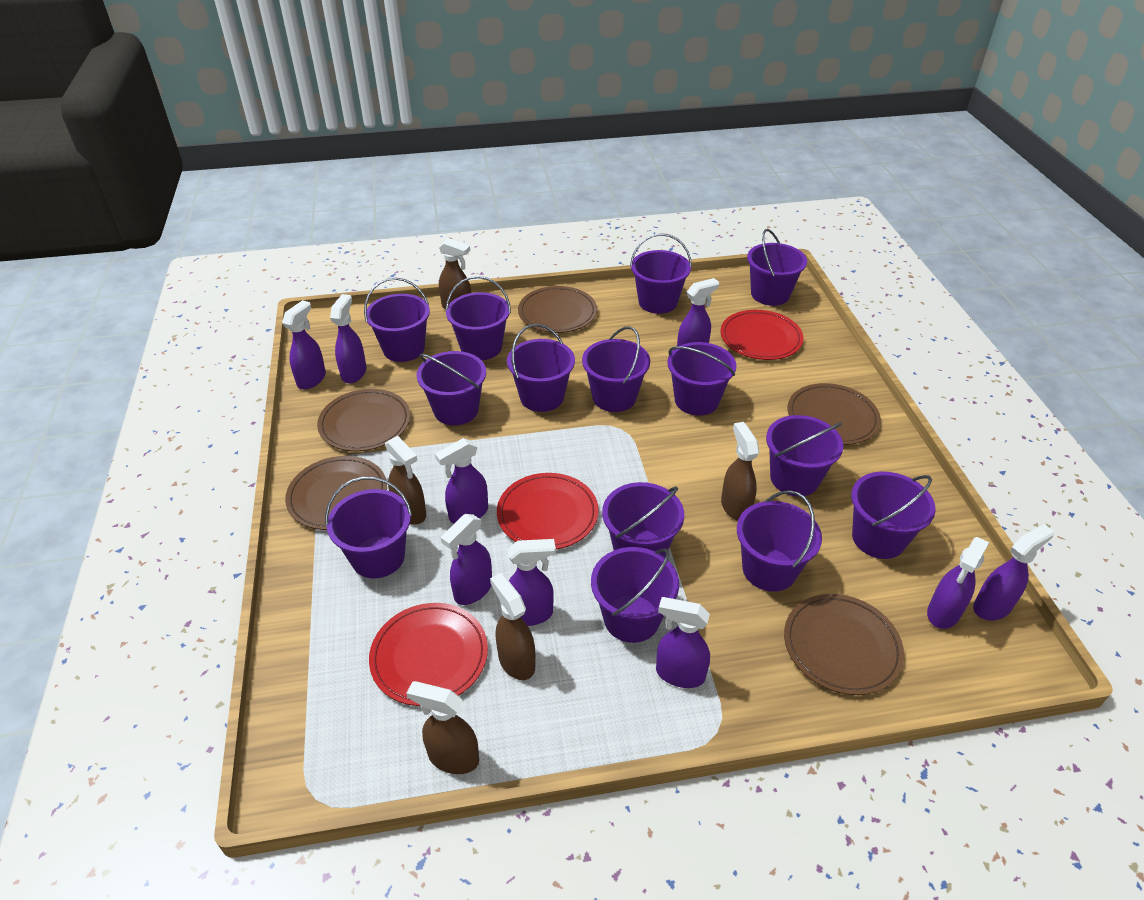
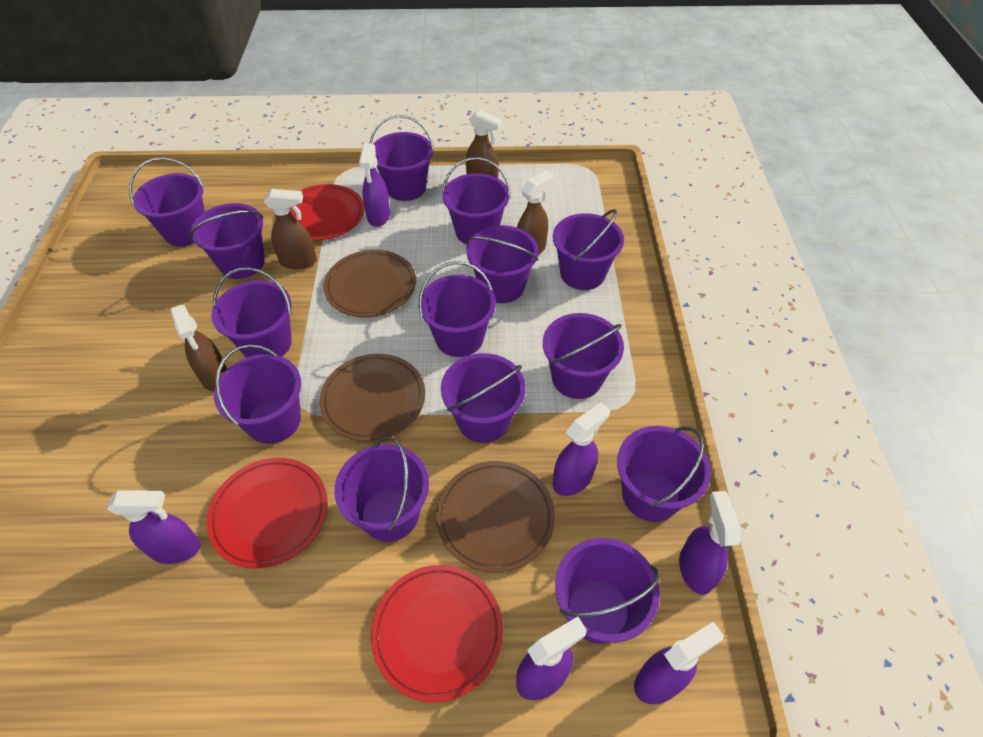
brown plate: [285,456,387,530] [317,389,410,451] [518,286,597,333] [784,594,904,695] [787,383,881,445] = 5 -> [320,354,425,441] [324,250,416,317] [436,461,555,572] = 3
brown spray bottle: [385,436,426,525] [406,681,479,774] [438,238,471,309] [490,573,535,680] [721,422,759,521] = 5 -> [170,304,227,391] [264,189,317,270] [466,110,502,178] [517,170,554,255] = 4
purple spray bottle: [282,300,326,389] [330,294,367,383] [435,438,488,523] [441,514,492,605] [508,539,556,626] [656,597,710,688] [677,278,719,346] [927,537,989,629] [973,524,1054,620] = 9 -> [107,490,201,564] [359,143,390,227] [516,617,587,700] [553,402,610,496] [634,621,724,704] [679,491,740,595] = 6

